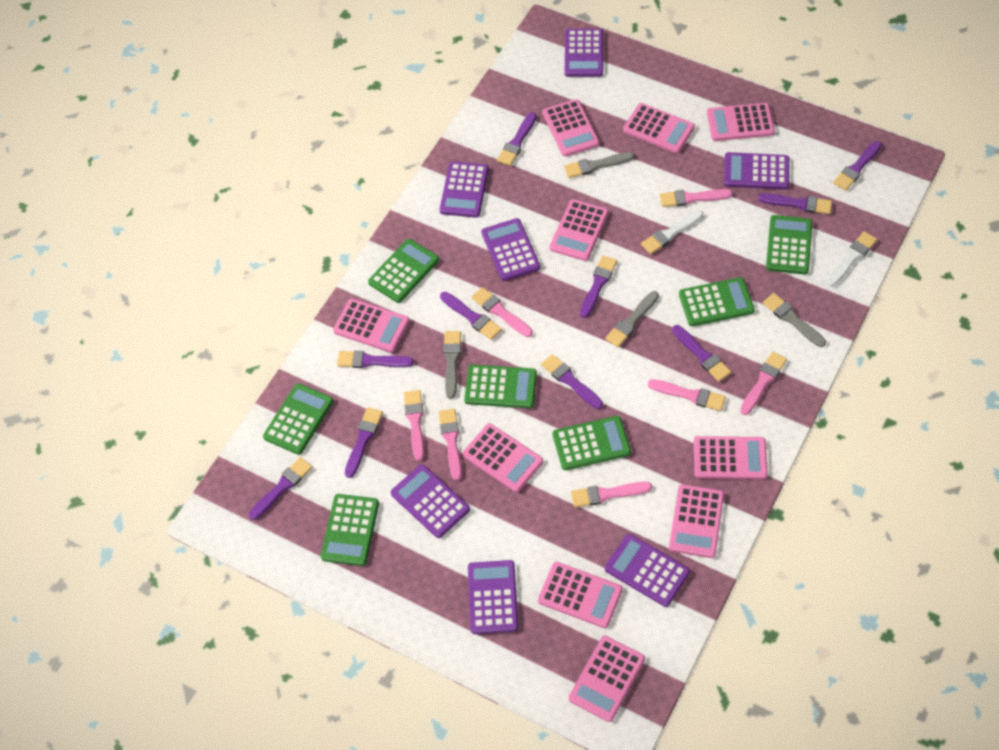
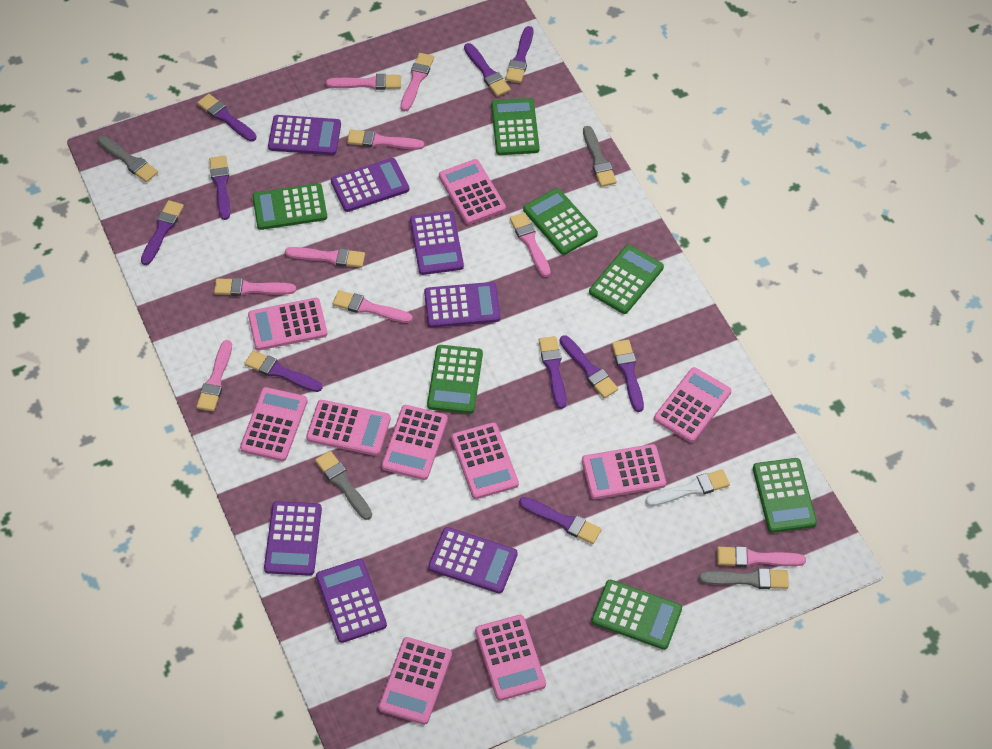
pink brush: [404,390,424,461] [438,409,462,481] [472,287,533,337] [571,482,652,507] [648,379,726,411] [660,189,733,207] [740,352,787,415] = 7 -> [196,340,232,411] [214,278,296,296] [285,247,365,268] [326,74,401,90] [333,290,413,323] [347,130,424,150] [400,53,434,111] [510,212,551,277] [717,546,806,567] = 9
white brush: [641,210,703,254] [827,231,877,286] = 2 -> [645,469,730,506] = 1

